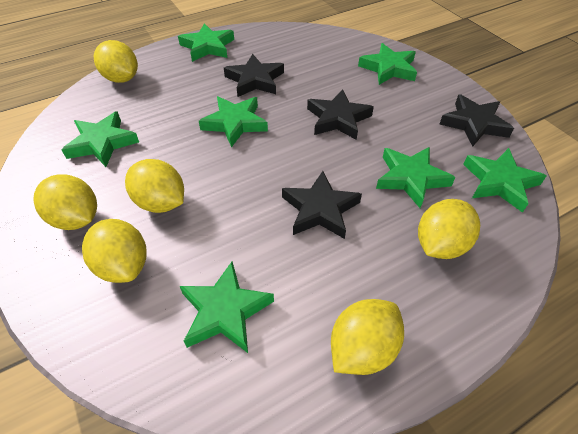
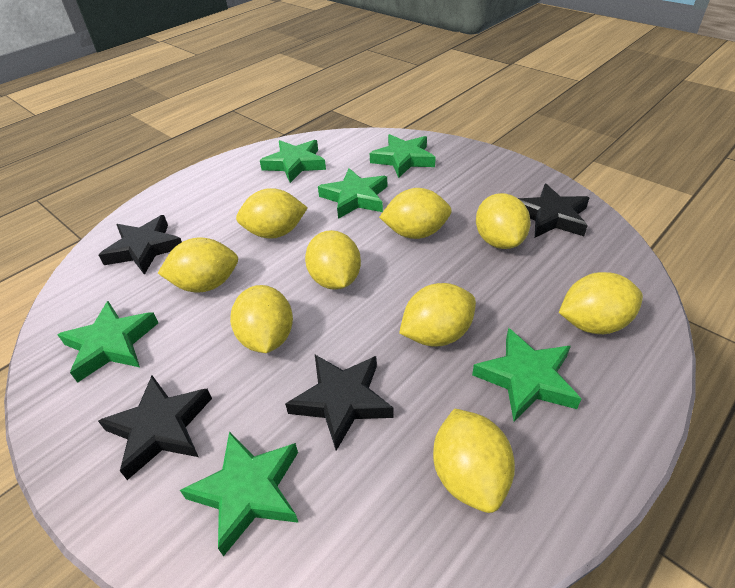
green star: [62,111,139,167] [178,23,234,62] [180,262,274,353] [199,96,268,147] [358,43,417,85] [376,147,455,208] [463,148,546,213] = 7 -> [57,301,158,383] [180,431,299,556] [260,140,326,183] [318,168,387,219] [370,134,436,178] [472,328,581,422] = 6
yellow lemon: [33,174,97,230] [82,219,147,283] [94,40,138,83] [125,159,184,213] [331,299,404,375] [418,199,480,259] = 6 -> [158,238,238,292] [230,285,293,353] [236,188,308,239] [305,230,361,290] [379,188,452,239] [399,283,476,347] [433,408,515,513] [476,193,531,249] [559,272,643,334] = 9

